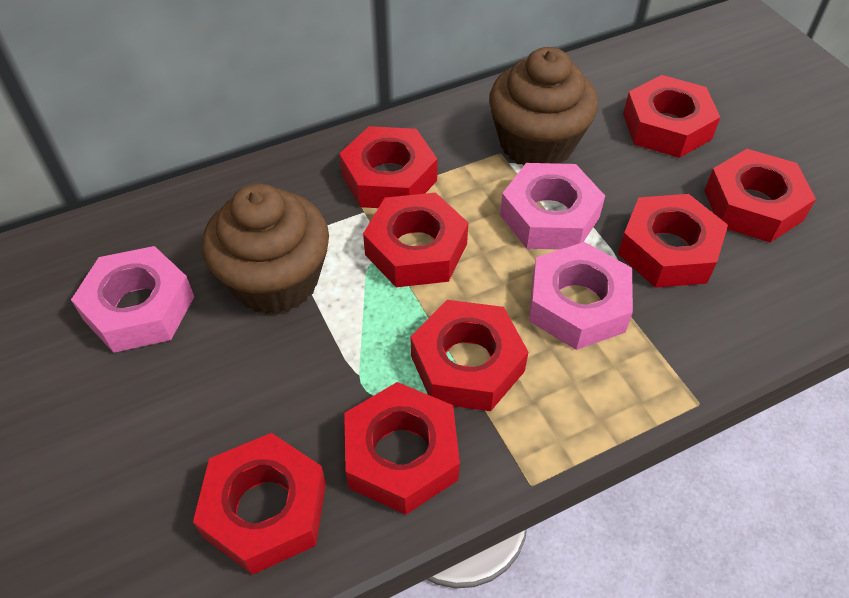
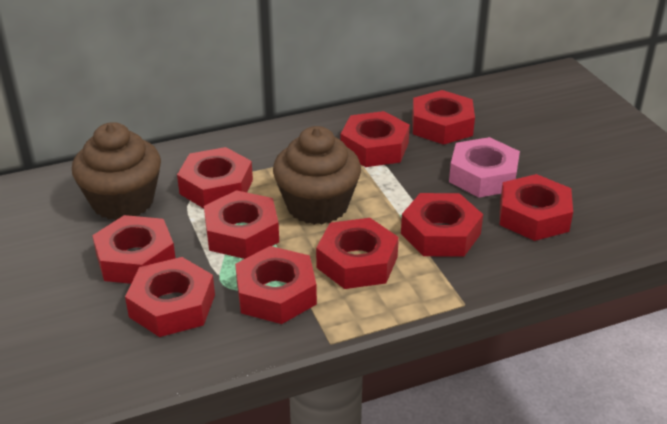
pink nut: [71,246,194,353] [500,163,605,250] [529,242,633,350] = 3 -> [449,137,520,198] = 1
red nut: [193,433,326,575] [339,126,437,208] [344,382,460,515] [363,193,468,287] [411,300,528,411] [618,194,728,288] [623,75,720,158] [704,149,816,242] = 8 -> [92,215,176,284] [125,257,215,337] [177,147,253,208] [204,190,279,259] [235,246,317,324] [316,218,399,289] [341,111,410,167] [401,193,483,257] [412,90,475,145] [500,174,573,241] = 10

